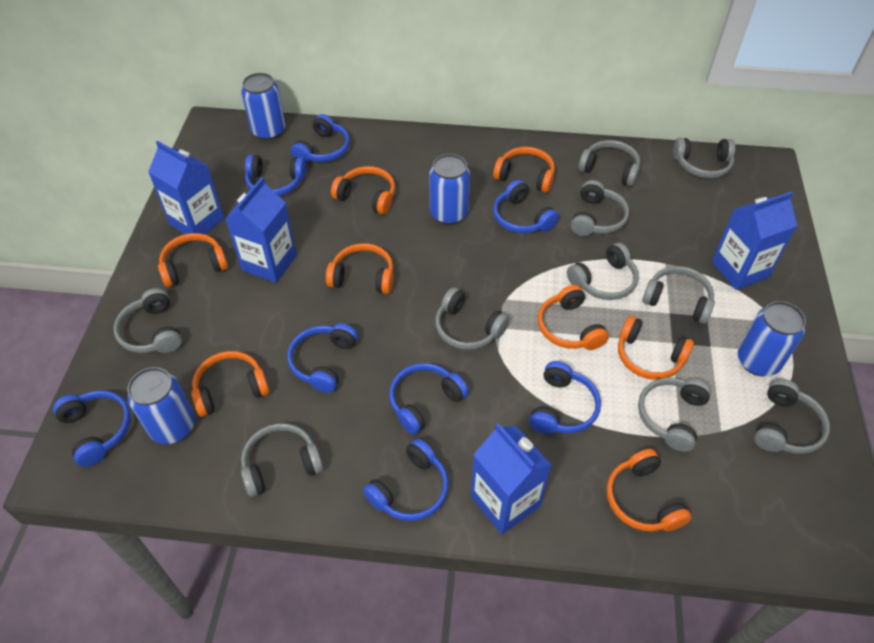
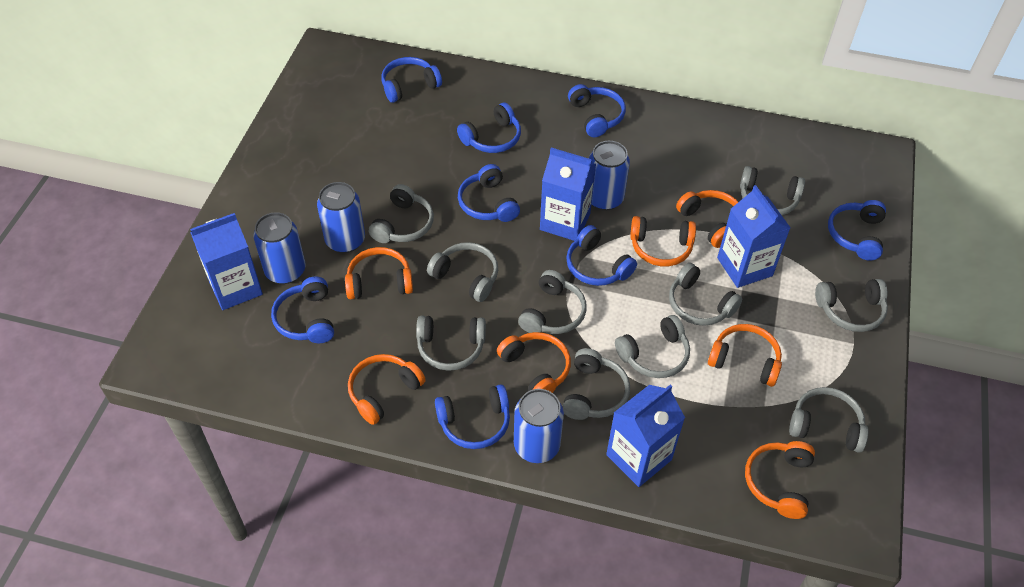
orange headphones: [158,233,228,287] [191,351,269,417] [326,243,393,294] [331,166,395,215] [493,147,555,193] [538,285,609,350] [607,449,692,532] [618,316,694,380] = 8 -> [345,247,413,300] [348,354,426,425] [497,332,571,393] [630,216,696,266] [676,190,738,248] [708,324,782,387] [745,441,815,519] = 7

